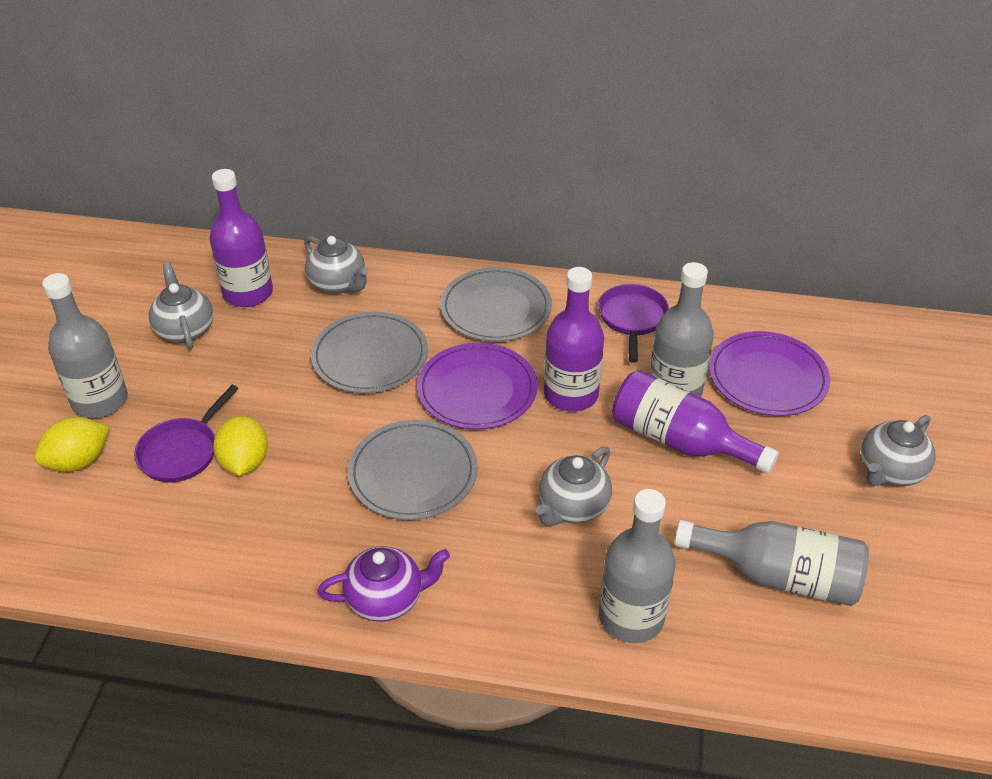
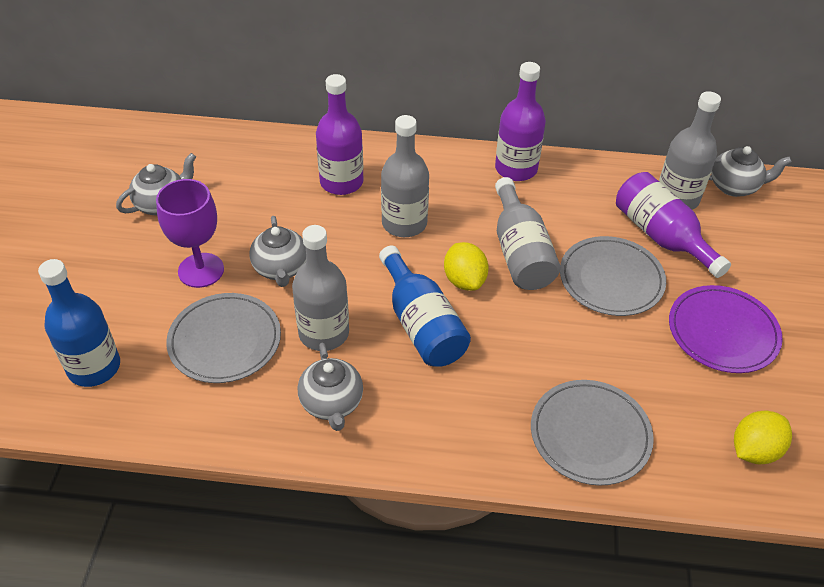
blue bottle: none = 0 -> [38,259,120,387] [379,245,471,367] = 2
purple goblet: none = 0 -> [156,179,224,288] = 1
purple pan: [134,385,239,483] [598,284,669,363] = 2 -> none = 0
purple plate: [417,343,538,430] [709,331,830,416] = 2 -> [669,285,783,373] = 1
purple teapot: [317,546,450,622] = 1 -> none = 0

